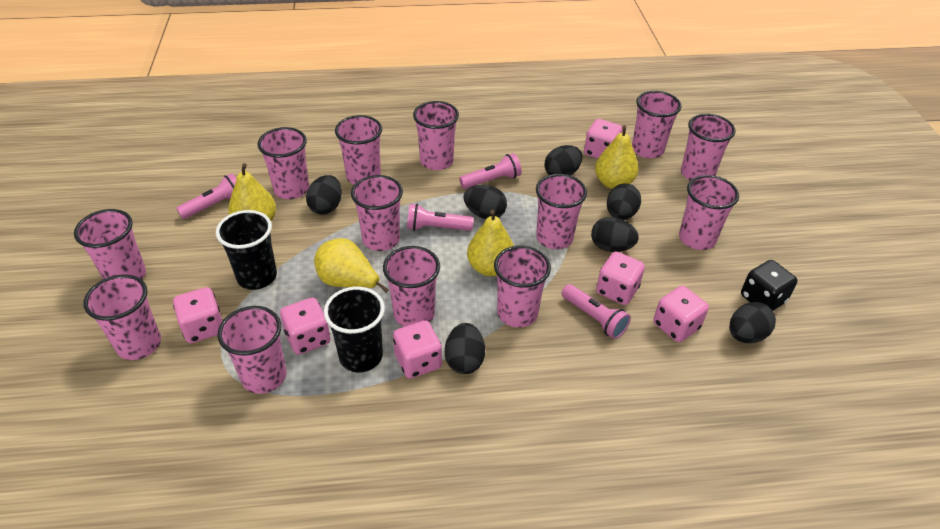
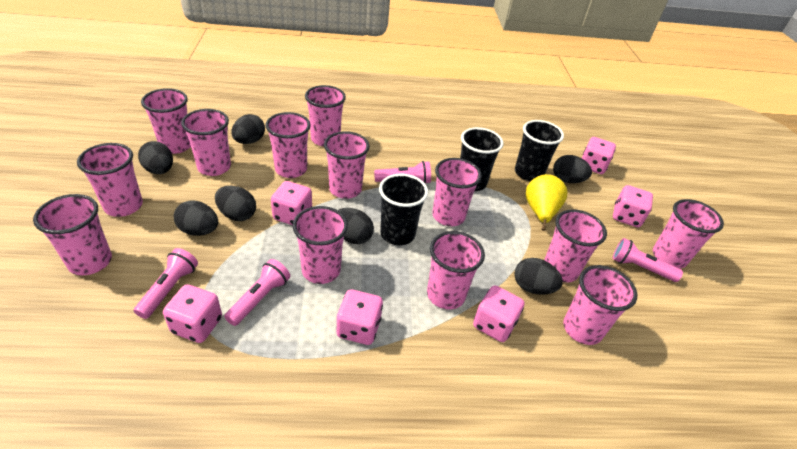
black cup: [216,210,277,290] [324,287,385,372] = 2 -> [379,174,428,245] [460,127,503,191] [515,120,564,181] = 3
black dice: [741,260,797,311] = 1 -> none = 0
yellow pear: [228,163,276,221] [314,238,389,293] [467,210,514,276] [595,125,638,189] = 4 -> [526,174,567,231] = 1

